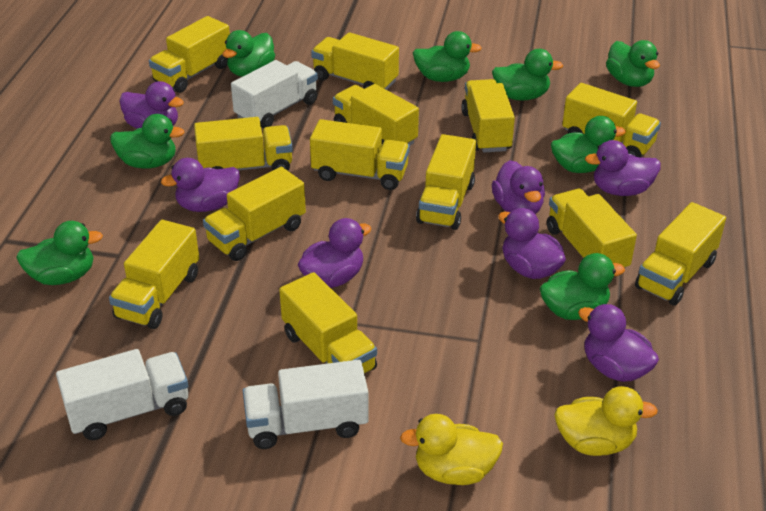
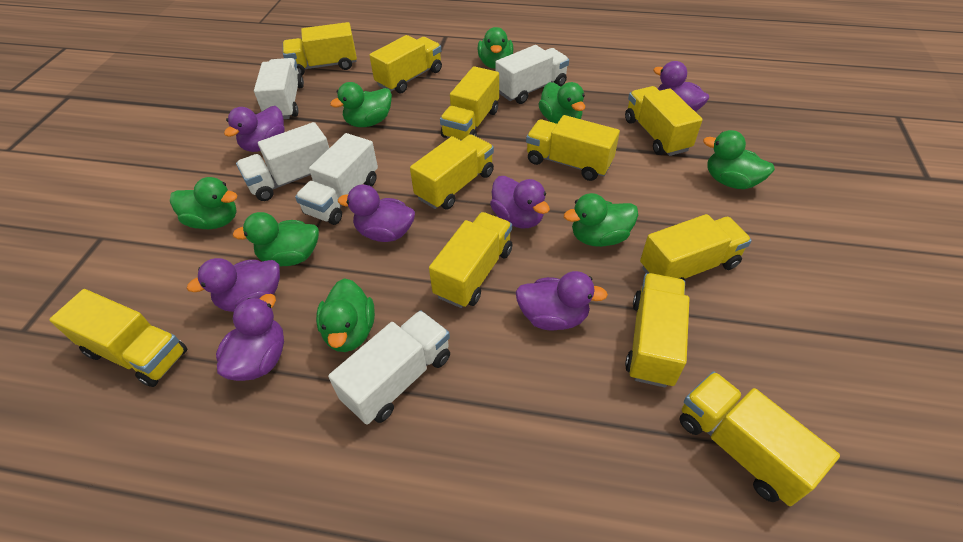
white truck: [56,349,188,440] [231,60,318,128] [243,360,369,449] = 3 -> [236,122,329,201] [254,58,304,119] [295,133,378,225] [328,310,450,425] [495,45,569,104] = 5
yellow duck: [400,414,503,485] [554,386,658,456] = 2 -> none = 0
yellow truck: [109,220,199,329] [149,16,230,93] [194,117,293,171] [203,167,306,261] [279,272,377,374] [310,119,410,190] [311,32,399,90] [333,84,419,145] [416,134,476,230] [461,79,515,153] [547,189,637,267] [562,83,661,157] [635,202,726,305] = 13 -> [49,289,187,387] [283,22,357,75] [369,35,442,94] [410,134,494,210] [429,212,512,308] [440,66,499,140] [526,115,620,181] [625,86,703,156] [625,273,689,388] [640,214,752,280] [680,372,840,506] = 11

